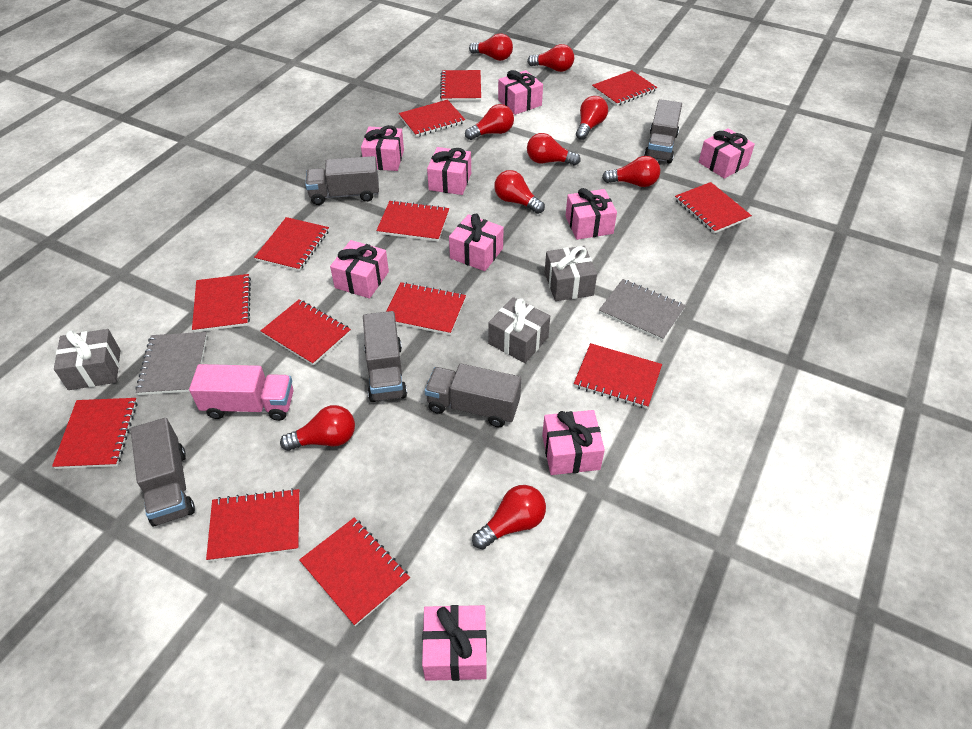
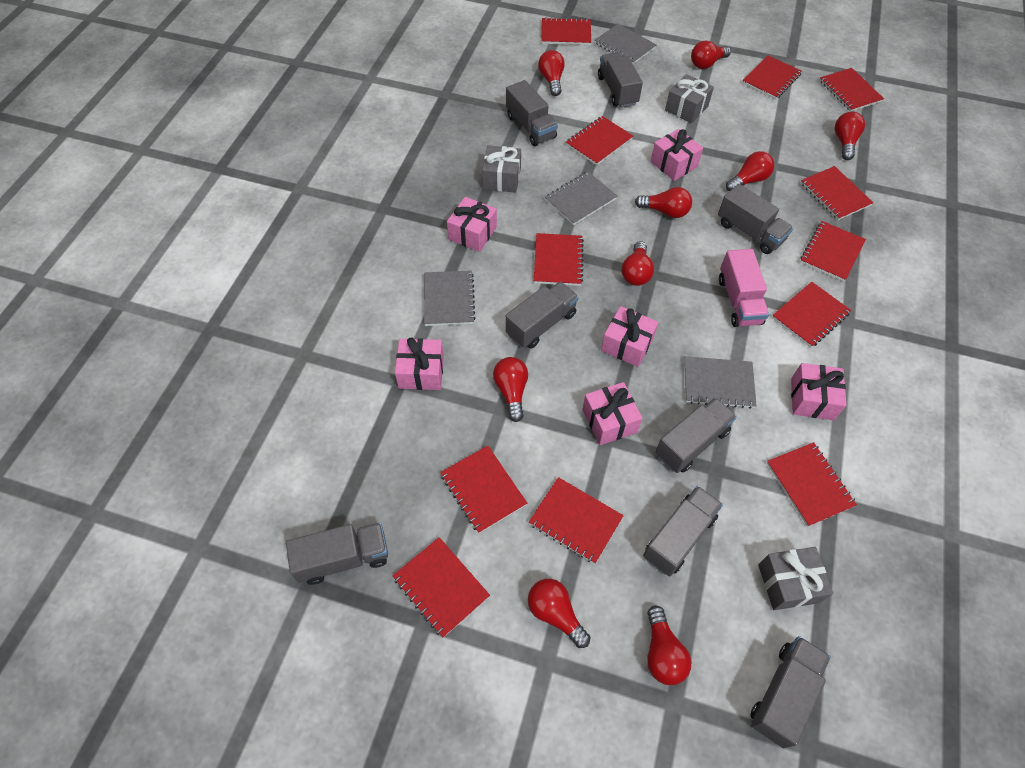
grey notebook: [135,332,207,395] [599,279,686,341] = 2 -> [424,270,476,326] [545,171,617,225] [595,24,656,64] [684,356,757,409] = 4
grey truck: [130,418,195,526] [305,156,379,205] [363,311,407,402] [425,364,521,427] [644,99,682,163] = 5 -> [286,522,388,585] [505,281,579,349] [506,80,558,146] [598,52,643,108] [643,486,723,577] [655,398,737,473] [718,184,793,254] [750,636,831,748] = 8
pink gift: [330,240,389,298] [361,125,404,171] [422,605,487,681] [427,147,471,195] [449,214,504,271] [498,70,543,115] [542,410,605,475] [566,188,617,240] [699,128,755,179] = 9 -> [395,337,444,390] [447,197,497,252] [582,382,642,445] [601,306,658,367] [650,129,703,181] [791,363,847,420] = 6
red notebook: [52,398,138,469] [192,274,251,332] [206,488,300,562] [254,217,329,271] [261,299,351,366] [299,518,410,626] [376,200,449,242] [386,282,466,335] [399,100,465,137] [440,70,481,101] [574,343,662,409] [592,70,658,106] [675,182,752,233] = 13 -> [393,537,490,638] [440,446,527,533] [529,477,624,564] [534,233,584,286] [541,17,591,45] [566,116,633,165] [742,55,802,99] [767,442,857,527] [772,282,852,347] [800,221,866,281] [801,166,873,220] [819,68,884,112] = 12

